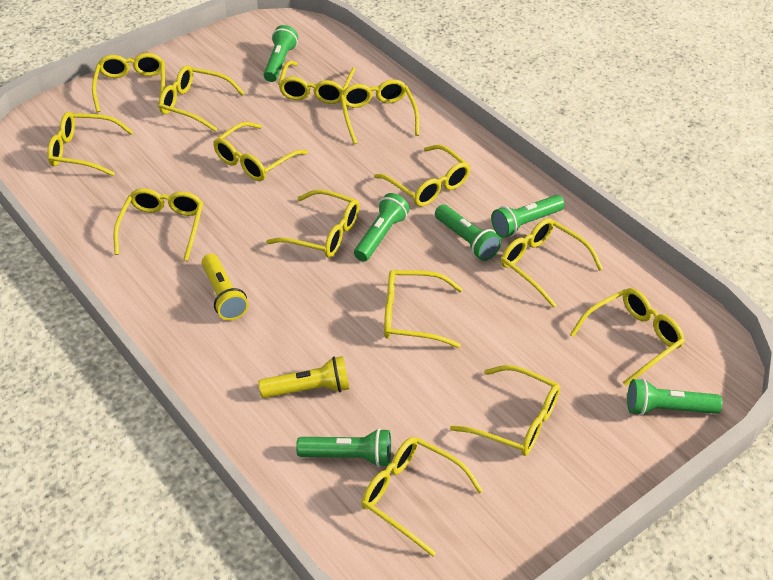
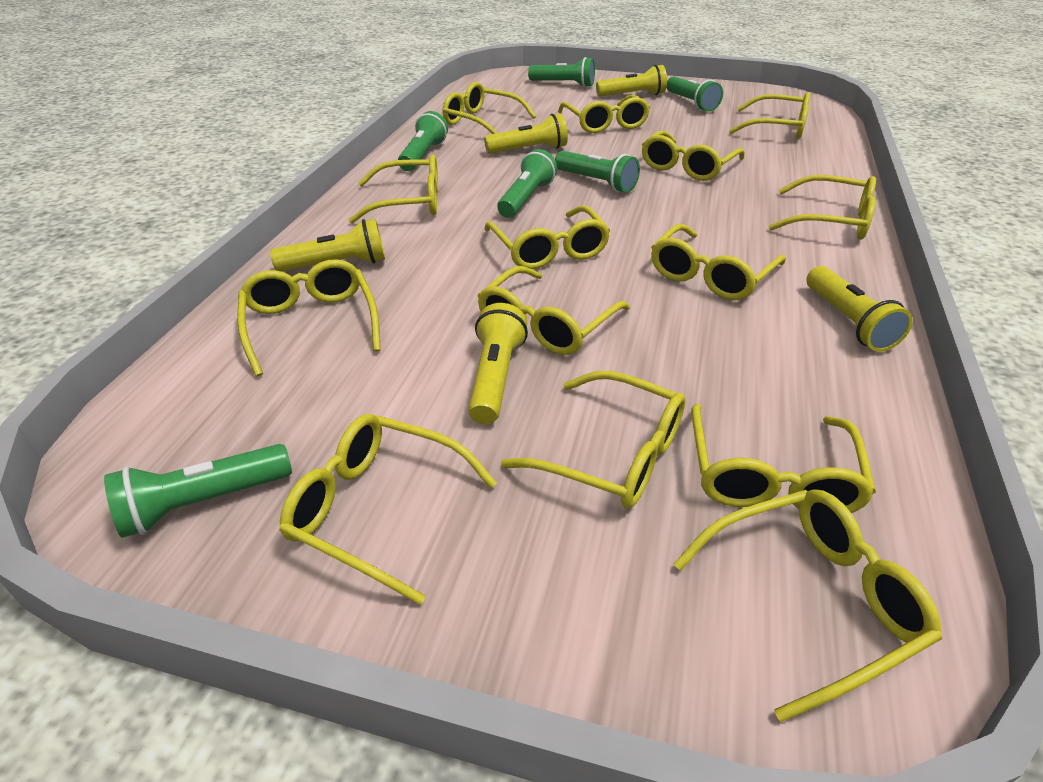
yellow flashlight: [202,254,248,320] [258,356,349,398] = 2 -> [270,219,385,272] [468,303,528,424] [484,114,568,154] [596,65,667,97] [806,266,913,352] = 5

